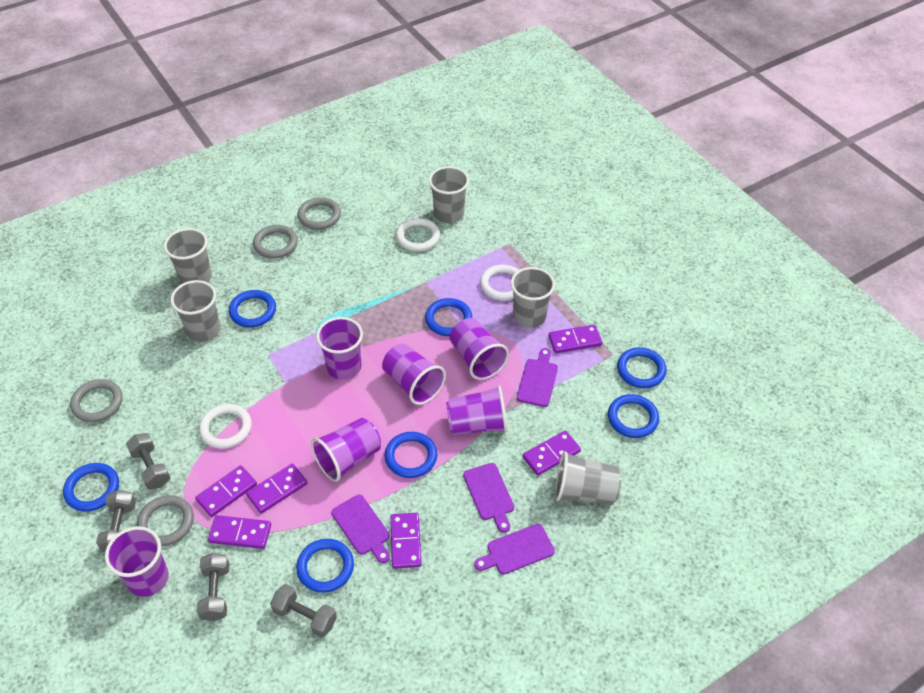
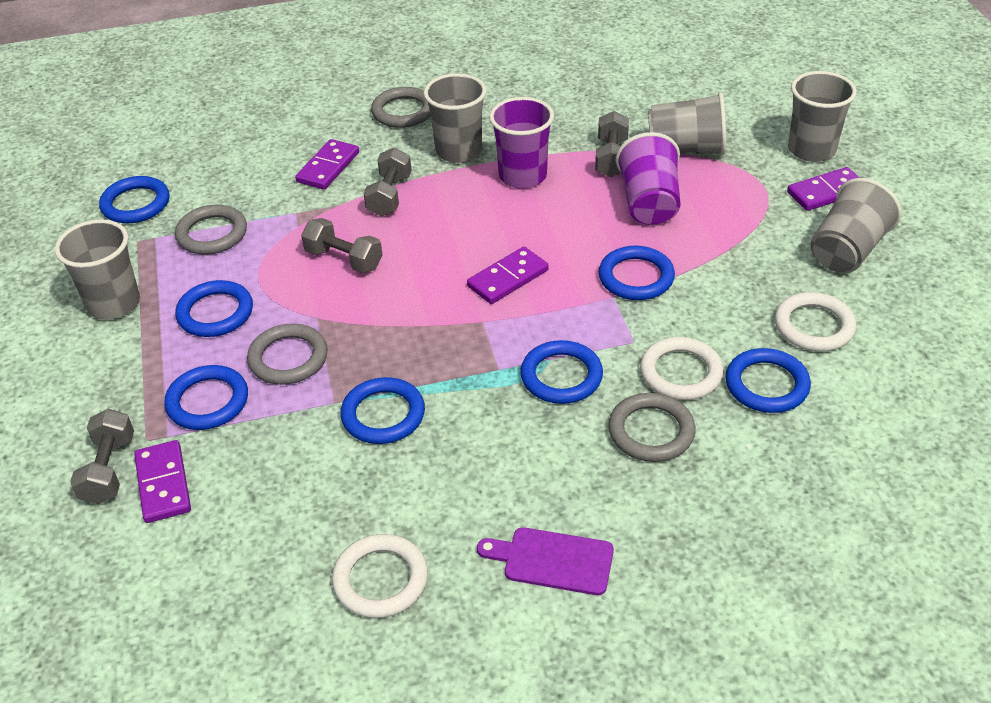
purple cup: [105,526,169,597] [311,418,381,482] [316,317,363,380] [382,343,446,405] [446,385,508,435] [450,318,509,380] = 6 -> [489,97,554,189] [616,132,681,225] = 2
purple cutting board: [331,495,390,563] [463,463,514,533] [474,524,555,574] [517,348,558,407] = 4 -> [477,527,614,595] = 1
purple domino: [195,465,257,517] [208,515,271,549] [246,463,308,514] [390,513,422,569] [523,431,581,476] [549,325,602,354] = 6 -> [134,440,191,523] [295,139,359,190] [467,247,549,304] [787,167,860,211] = 4

